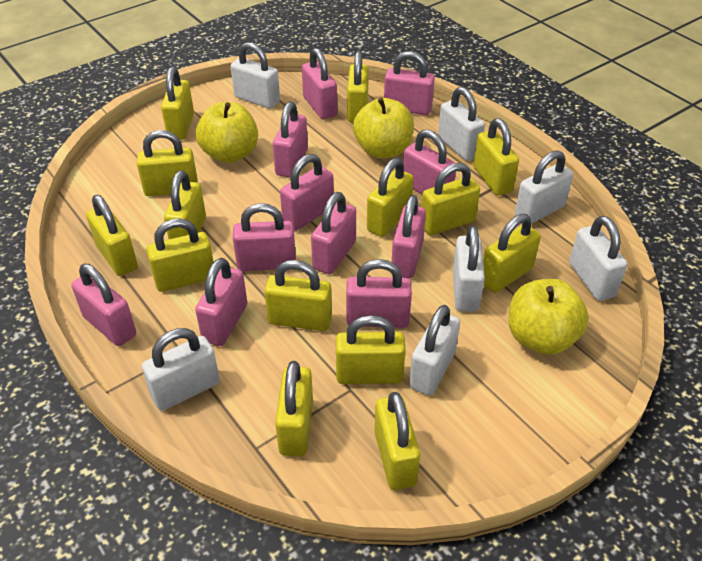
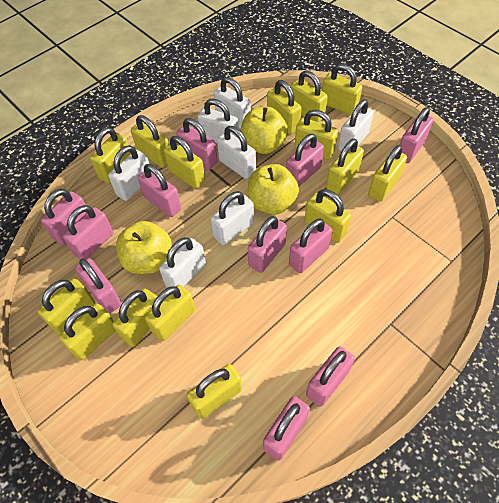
yellow padlock: [86,195,138,276] [137,130,198,196] [146,218,214,292] [161,67,194,140] [164,170,206,239] [264,260,332,331] [275,361,313,456] [336,315,406,384] [347,51,369,123] [367,158,414,237] [375,392,420,490] [421,163,480,235] [473,118,519,195] [483,214,541,293] = 14 -> [38,278,95,335] [59,303,116,361] [90,127,131,183] [112,288,157,347] [131,115,169,168] [145,285,195,341] [164,136,205,189] [187,364,242,419] [267,80,302,134] [290,71,328,122] [295,110,338,160] [305,189,351,243] [322,64,362,115] [326,138,364,195] [368,145,407,202] = 15

